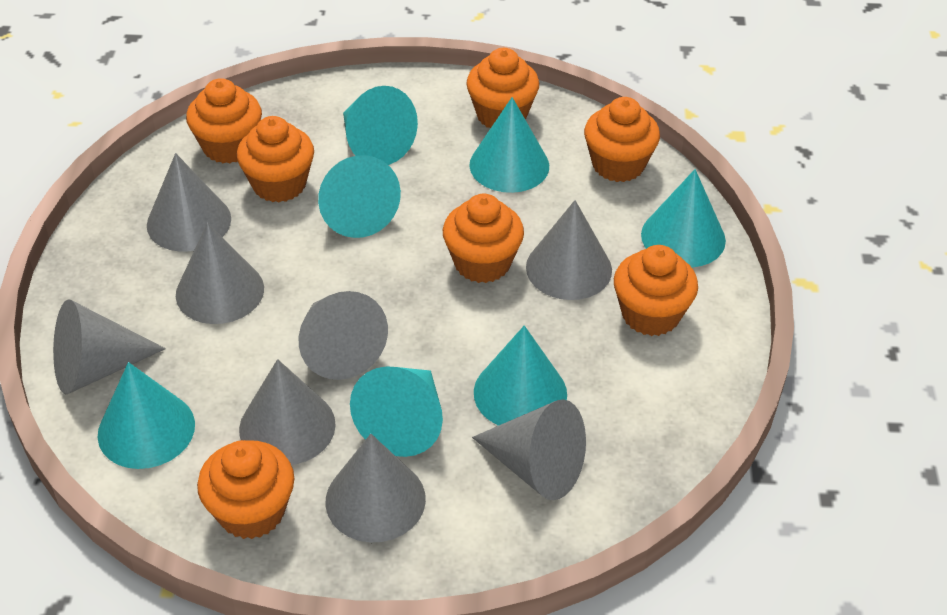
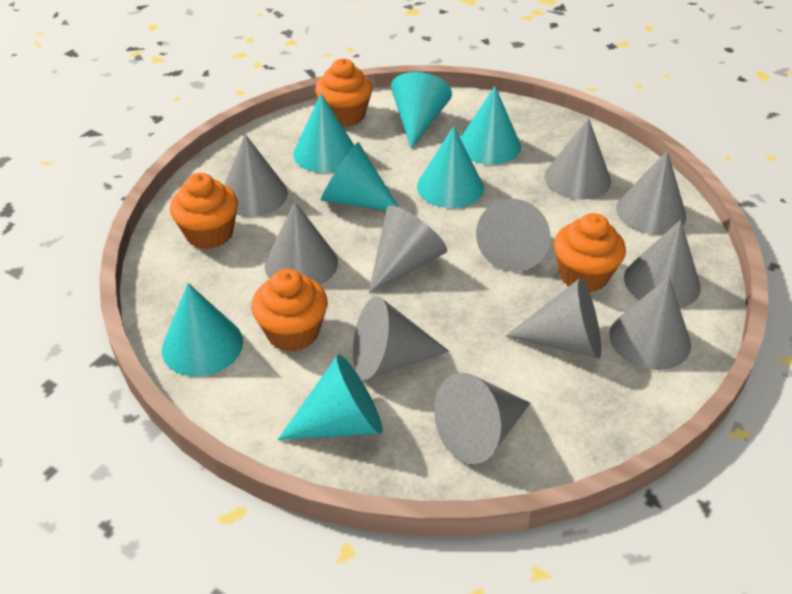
grey cone: [53,299,166,394] [147,153,231,251] [176,223,264,324] [239,359,336,465] [299,291,388,380] [326,434,426,542] [472,399,586,500] [526,200,612,300] = 8 -> [224,134,288,217] [264,202,338,285] [353,296,450,380] [369,206,447,293] [434,373,530,464] [476,199,550,272] [505,278,601,358] [544,118,611,200] [609,277,691,370] [616,151,686,235] [624,220,701,308] = 11
orange cupcake: [186,78,262,164] [197,440,294,539] [237,116,314,202] [443,194,524,283] [466,48,539,128] [584,97,660,182] [614,245,698,336] = 7 -> [170,173,238,249] [251,269,328,351] [315,59,373,127] [554,213,626,292] = 4

